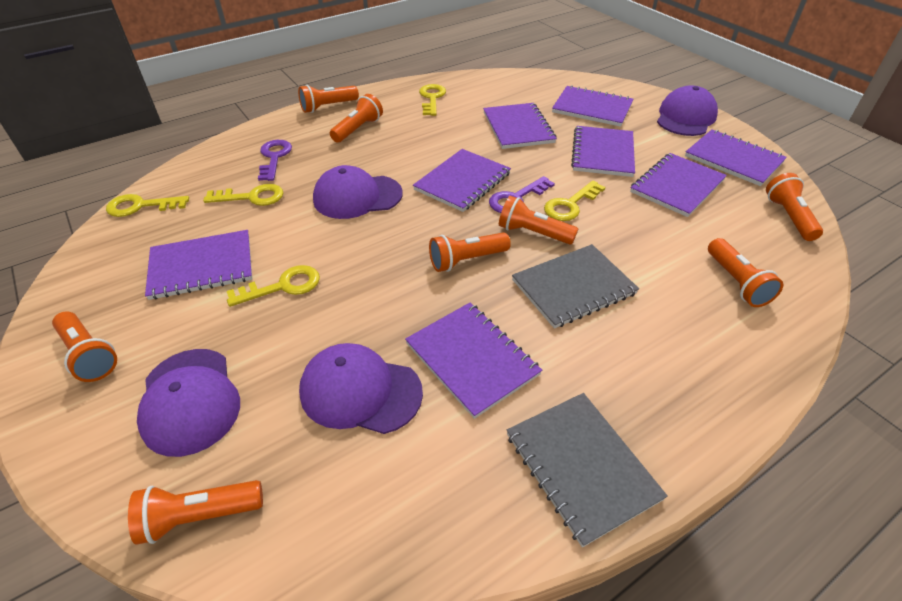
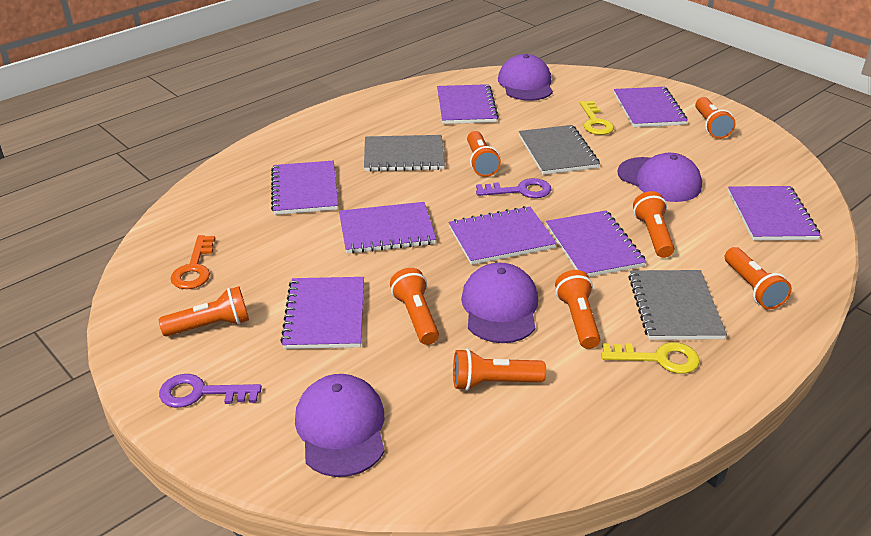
grey notebook: [507,393,668,547] [512,244,639,329] = 2 -> [364,135,445,172] [519,125,600,175] [629,270,727,340] = 3
orange key: none = 0 -> [171,235,215,289] = 1
yellow key: [106,194,189,217] [203,184,283,206] [227,265,320,307] [419,84,446,116] [544,181,605,221] = 5 -> [580,101,614,135] [601,342,699,374] = 2

